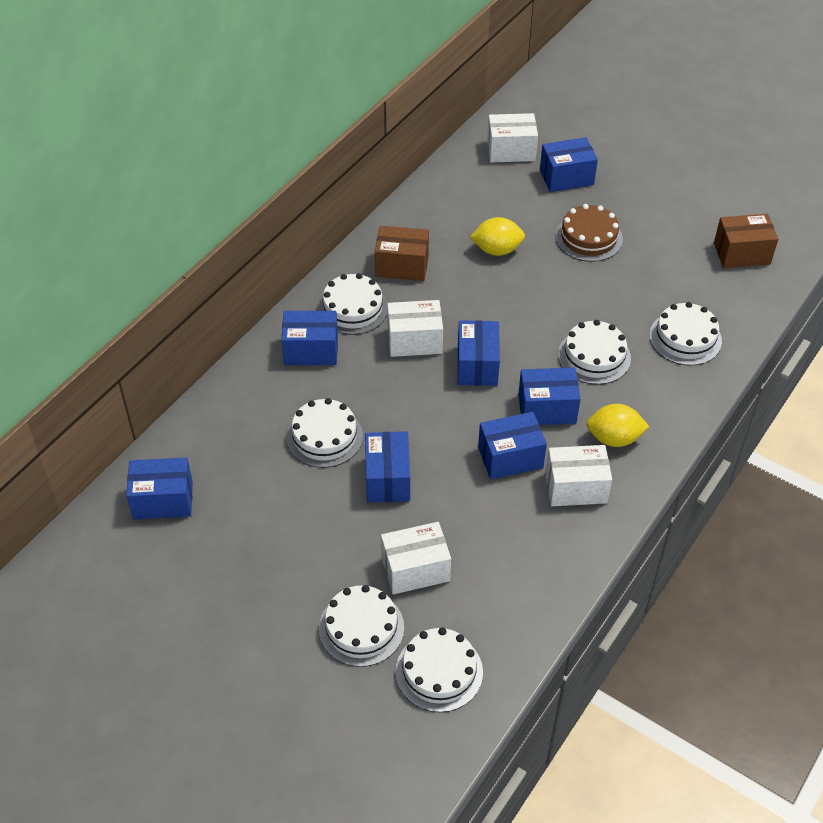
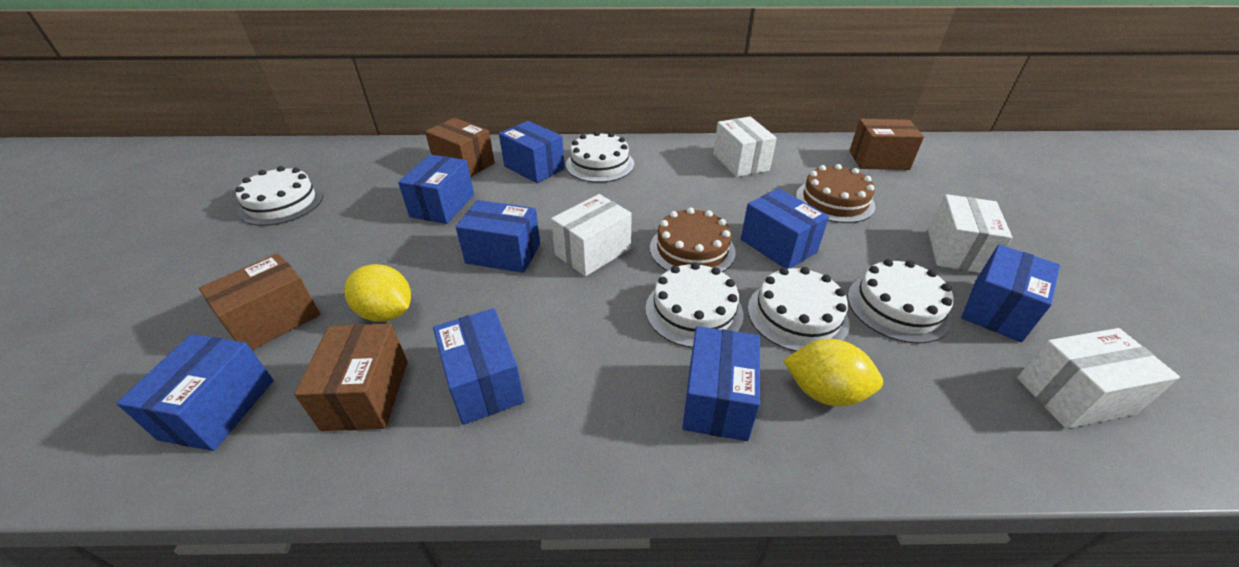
blue box: [126,457,193,520] [281,311,338,365] [365,431,410,502] [458,320,500,386] [478,412,547,479] [518,368,581,425] [540,137,598,192] = 7 -> [116,334,274,451] [398,154,474,224] [433,308,525,425] [456,200,540,273] [499,121,565,183] [682,326,760,441] [741,189,829,269] [961,244,1060,342] = 8
brown box: [375,226,429,281] [714,214,778,268] = 2 -> [199,253,320,350] [294,324,408,431] [425,118,495,177] [850,119,924,170] = 4
brown cake: [555,204,623,262] = 1 -> [650,207,736,272] [796,164,875,223] = 2
white cake: [286,398,363,468] [318,273,388,335] [319,585,404,667] [395,627,483,712] [558,320,631,385] [649,302,722,366] = 6 -> [236,166,323,226] [566,131,634,182] [645,262,744,348] [748,267,849,352] [848,259,954,344] = 5

